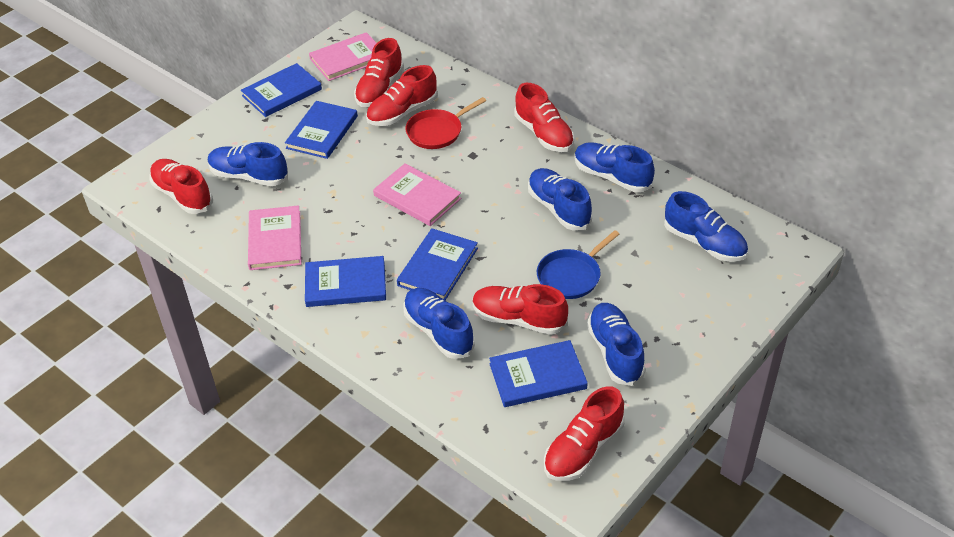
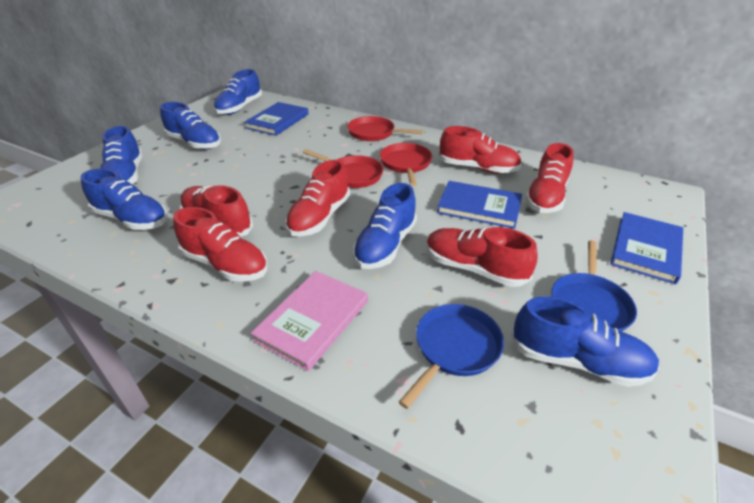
blue book: [241,63,322,117] [285,101,358,159] [305,256,386,307] [397,228,478,300] [489,340,588,407] = 5 -> [244,102,309,136] [437,181,522,229] [610,212,683,284] = 3
blue pan: [537,230,619,299] = 1 -> [399,304,504,409] [551,241,637,332] = 2
pink book: [248,205,302,270] [309,32,376,81] [373,164,461,226] = 3 -> [251,271,368,371] = 1
red pan: [406,97,486,149] = 1 -> [303,149,384,188] [347,116,424,141] [380,143,433,186] = 3

